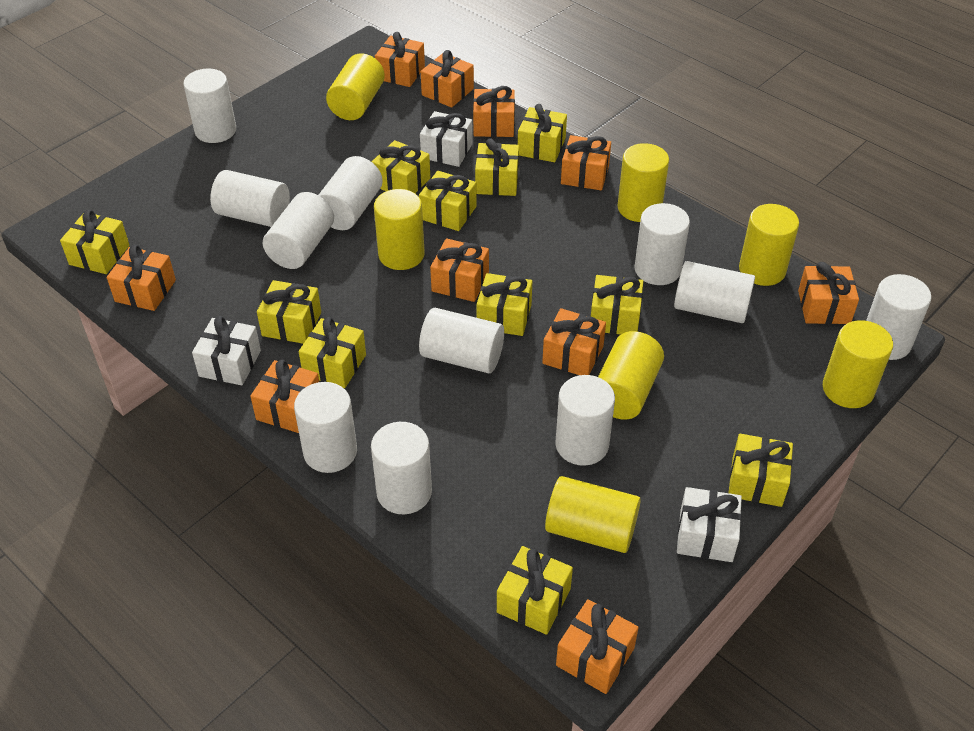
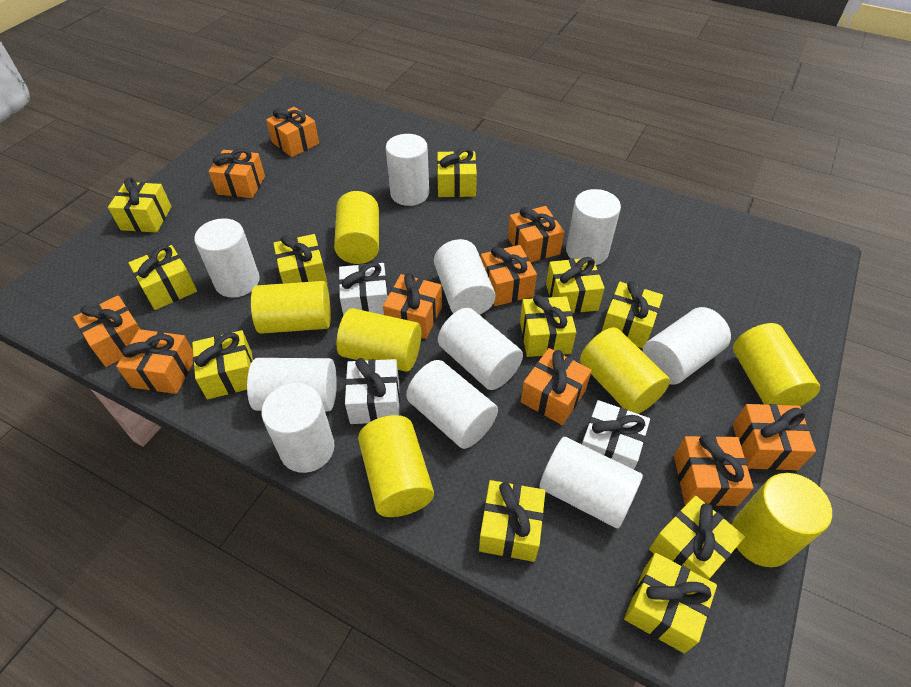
white cylinder: [183,68,236,143] [210,170,290,227] [263,192,334,269] [294,382,357,473] [319,156,383,230] [371,422,432,514] [419,308,504,373] [555,375,615,466] [634,203,690,285] [674,261,755,323] [866,274,931,360] = 11 -> [194,218,260,298] [247,358,337,411] [261,383,335,473] [386,134,429,206] [406,360,498,449] [434,239,496,315] [438,308,523,390] [540,437,643,528] [566,189,621,265] [643,307,731,385] = 10

